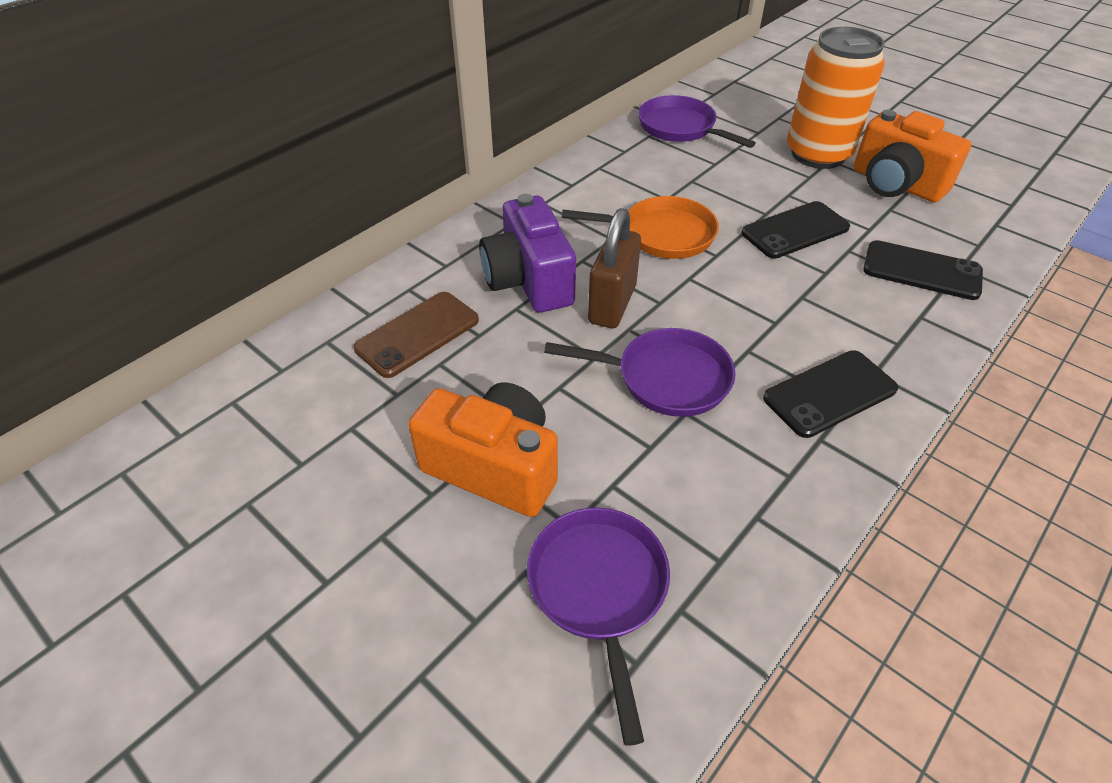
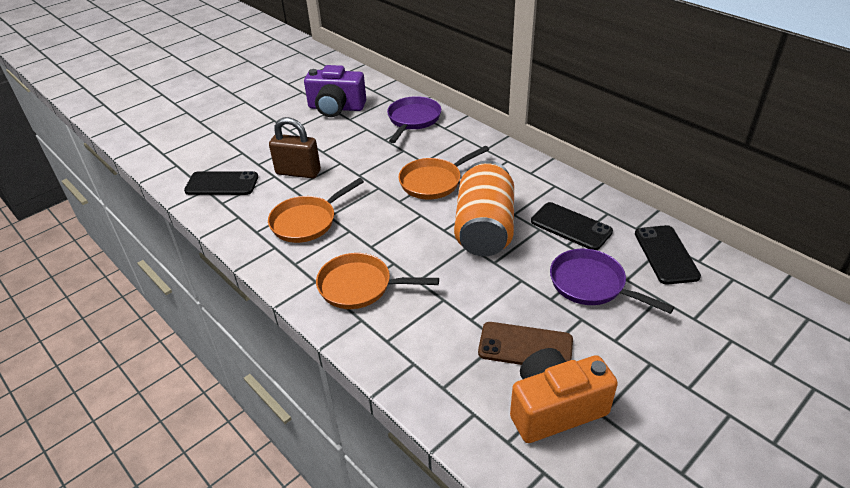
orange camera: [408,382,558,517] [854,110,971,203] = 2 -> [510,348,618,443] = 1
orange pan: [562,196,719,259] = 1 -> [268,178,364,243] [316,253,439,309] [399,146,489,199] = 3
purple pan: [527,507,670,745] [544,328,736,417] [638,95,756,148] = 3 -> [387,96,441,143] [550,249,675,314] = 2

